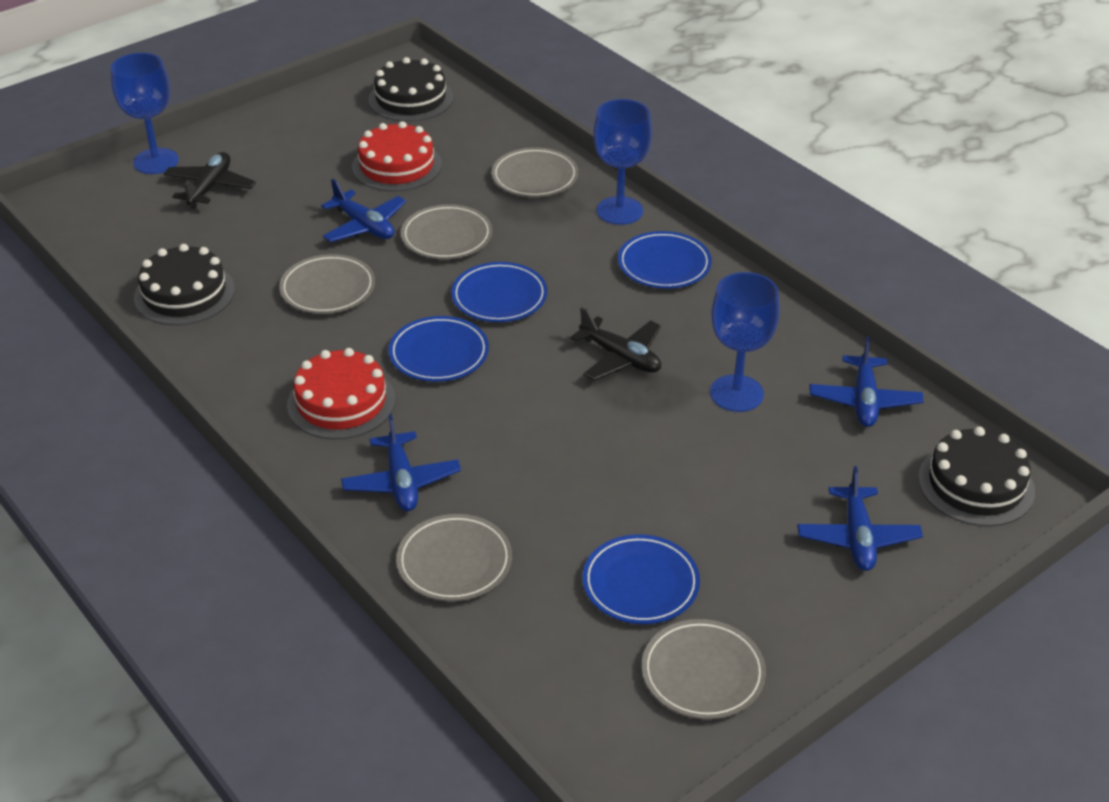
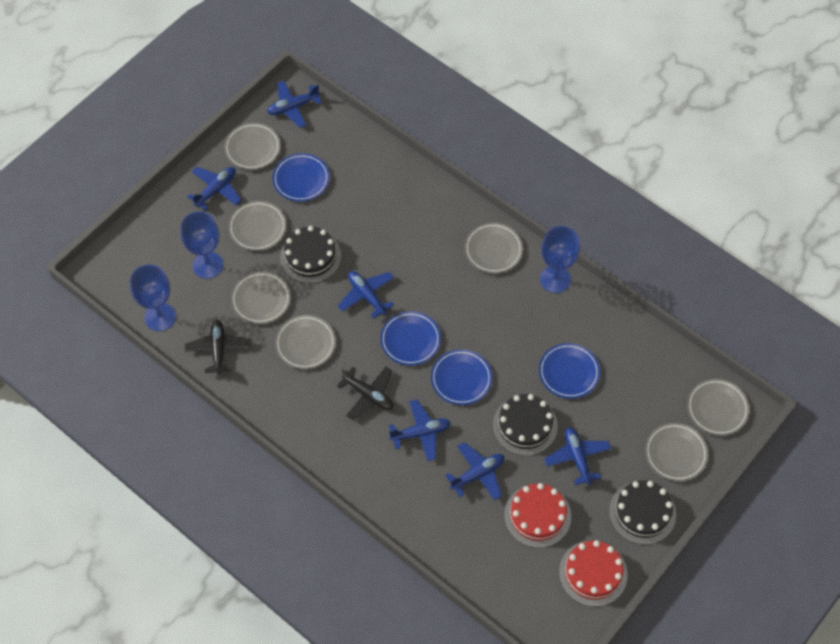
blue plane: [321,179,406,242] [341,414,461,511] [797,466,923,571] [810,337,924,427] = 4 -> [187,167,241,210] [267,81,322,128] [338,271,394,319] [389,400,451,462] [445,442,504,501] [544,427,611,485] = 6
grey plate: [279,254,375,314] [396,514,512,601] [401,204,492,259] [491,147,578,197] [642,619,766,719] = 5 -> [224,123,281,170] [228,201,286,251] [231,271,291,324] [275,315,336,369] [464,223,523,274] [645,423,708,482] [687,379,750,436] = 7

